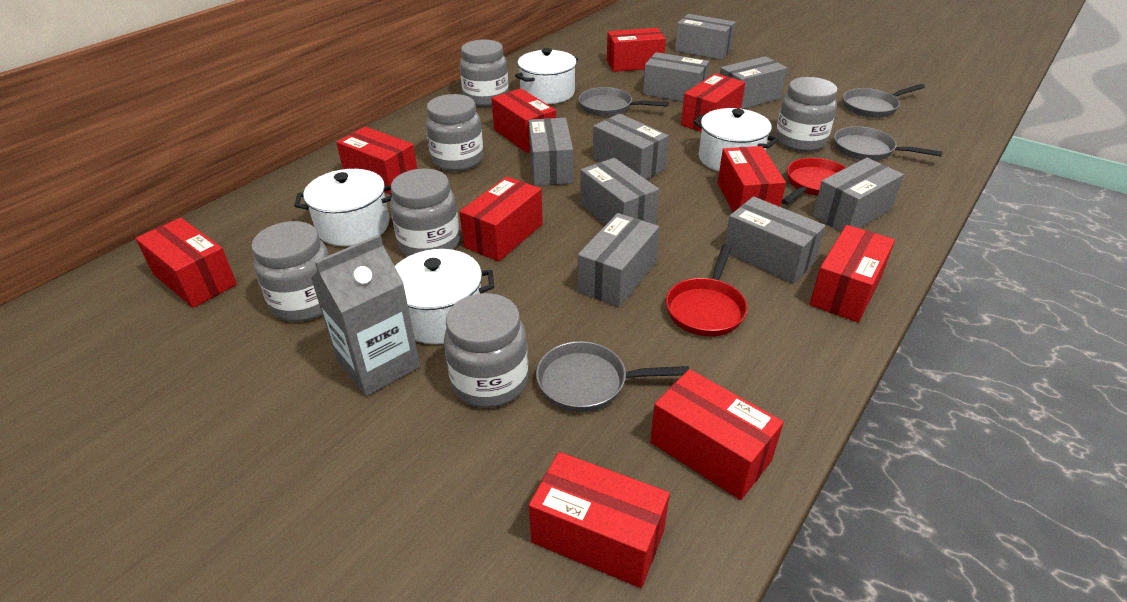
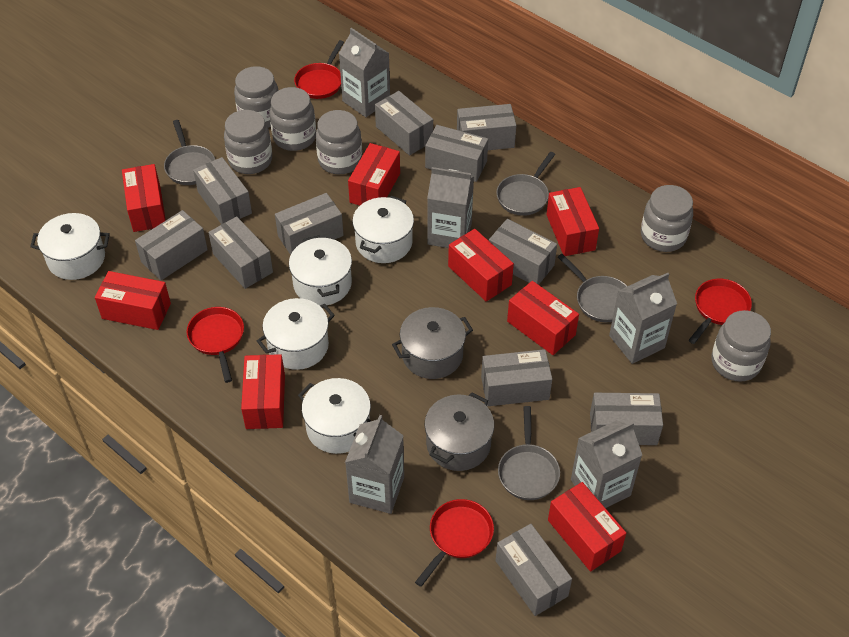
grey box: [528,118,573,186] [578,213,659,307] [580,158,659,225] [593,114,669,180] [643,52,709,102] [675,14,735,60] [720,56,787,109] [725,196,826,284] [813,158,904,232] = 9 -> [135,210,208,280] [193,157,252,224] [208,216,273,289] [275,193,344,255] [375,91,433,155] [425,125,488,182] [457,104,516,150] [481,349,552,406] [489,219,557,285] [496,524,572,616] [590,393,663,445] = 11
grey carton: [311,235,420,396] = 1 -> [339,28,390,117] [345,415,404,514] [427,167,474,248] [571,420,642,508] [609,273,677,364] = 5
grey pot: none = 0 -> [392,307,473,379] [425,393,494,471] = 2
red box: [135,218,237,308] [336,127,417,195] [459,177,543,262] [491,88,556,153] [529,452,670,588] [607,28,666,72] [650,369,784,500] [681,73,745,132] [718,146,786,212] [810,225,895,323] = 10 -> [95,271,171,330] [122,164,166,232] [241,354,285,429] [348,143,400,206] [448,229,514,302] [507,281,579,355] [546,187,599,256] [548,482,626,572] = 8
red pan: [666,244,748,337] [782,158,846,205] = 2 -> [187,307,244,383] [294,40,344,99] [415,499,494,587] [689,279,752,344] = 4
white pot: [294,169,392,246] [395,249,494,344] [515,48,578,104] [693,108,779,172] = 4 -> [30,213,110,280] [257,298,335,370] [289,236,352,306] [298,378,371,454] [352,196,414,263] = 5

